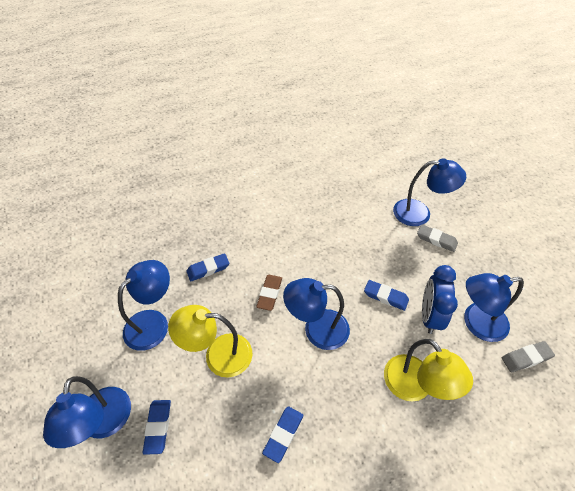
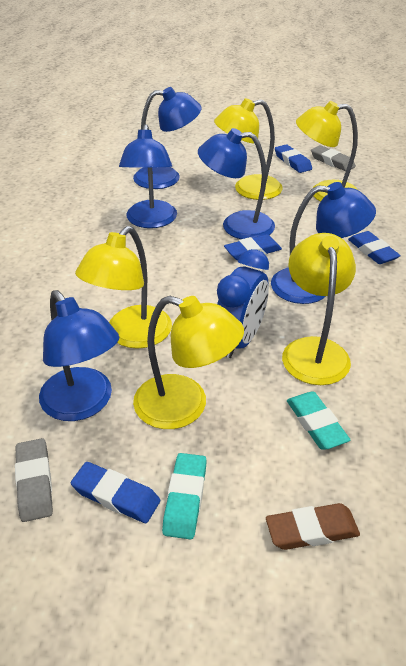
turquoise eraser: none = 0 -> [162,453,207,539] [287,391,350,449] = 2
yellow lamp: [168,305,253,378] [384,339,473,402] = 2 -> [75,226,172,349] [133,296,244,429] [214,98,283,200] [282,233,356,385] [296,101,358,202] = 5

